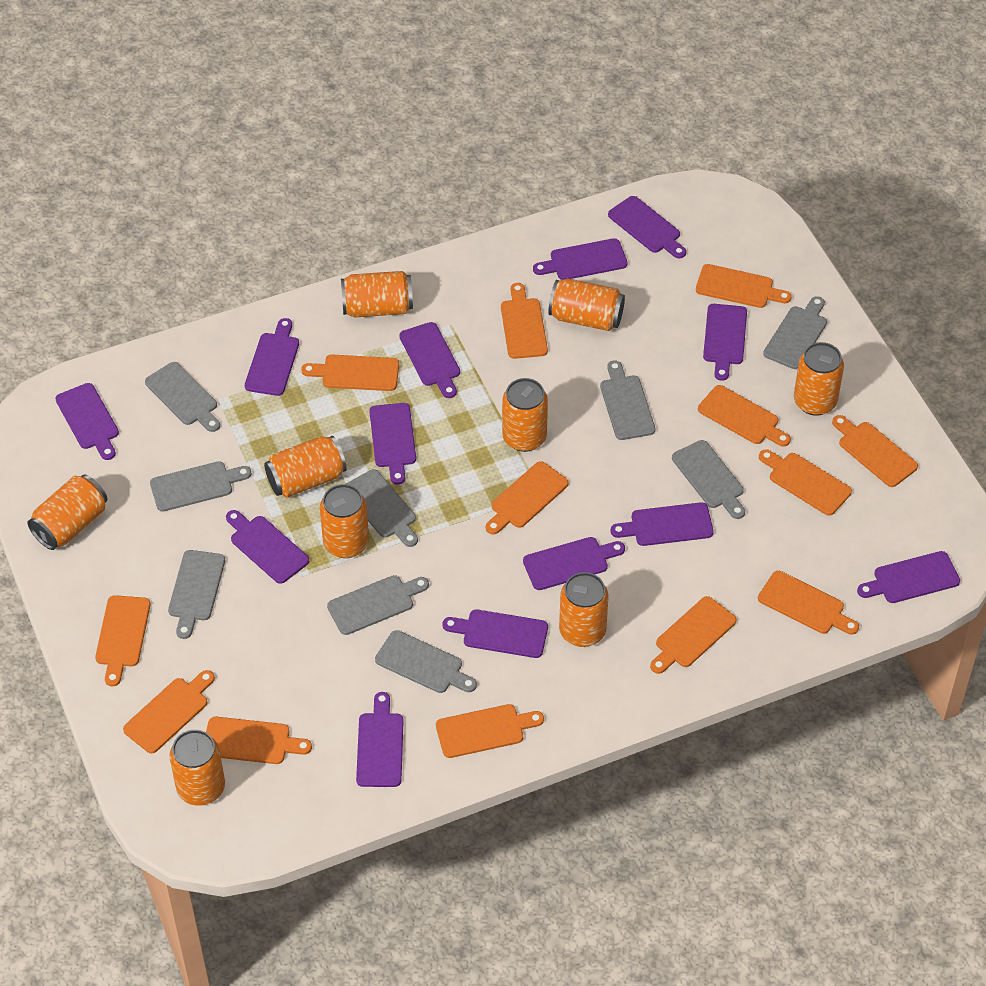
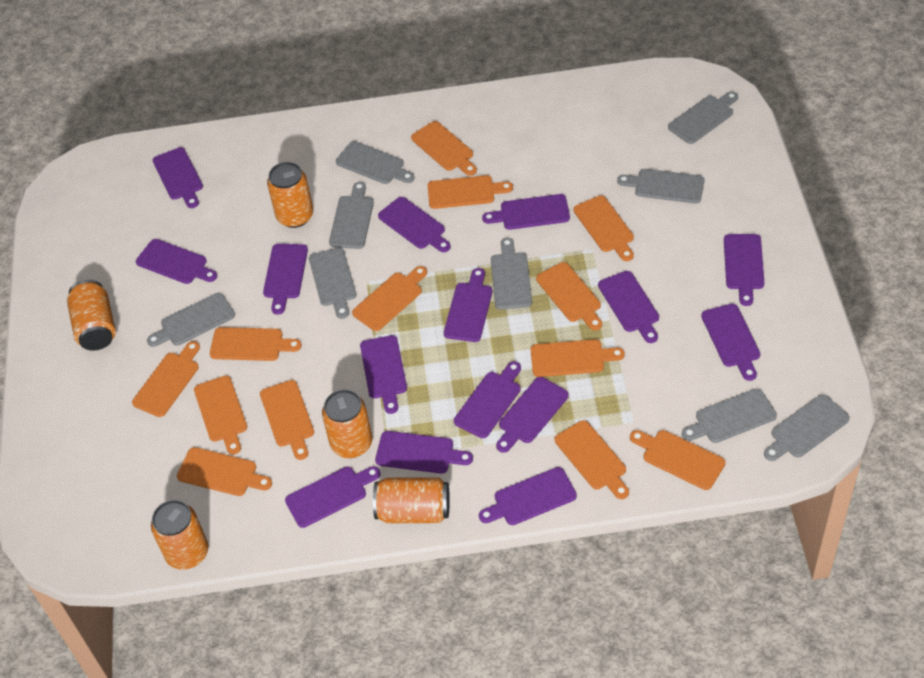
orange can: [27,474,107,550] [169,730,225,806] [264,436,347,498] [320,484,369,558] [341,271,413,318] [502,378,548,452] [548,278,625,331] [559,572,609,647] [794,342,844,416] = 9 -> [67,280,116,351] [151,500,208,570] [267,162,313,228] [322,390,372,458] [373,477,450,523] = 5
purple cutting board: [55,383,119,460] [226,510,309,584] [245,318,299,396] [356,692,404,787] [369,403,416,485] [399,322,460,398] [443,610,548,658] [523,537,625,590] [533,238,628,280] [608,196,686,259] [611,502,714,546] [703,304,747,381] [857,551,960,603] = 13 -> [136,239,217,284] [153,147,203,208] [263,244,308,315] [285,466,380,528] [360,335,407,414] [375,431,473,474] [378,197,451,252] [444,268,492,342] [454,361,521,438] [479,467,577,525] [482,194,570,230] [496,377,569,453] [598,271,659,343] [701,304,760,381] [724,234,764,306] = 15

